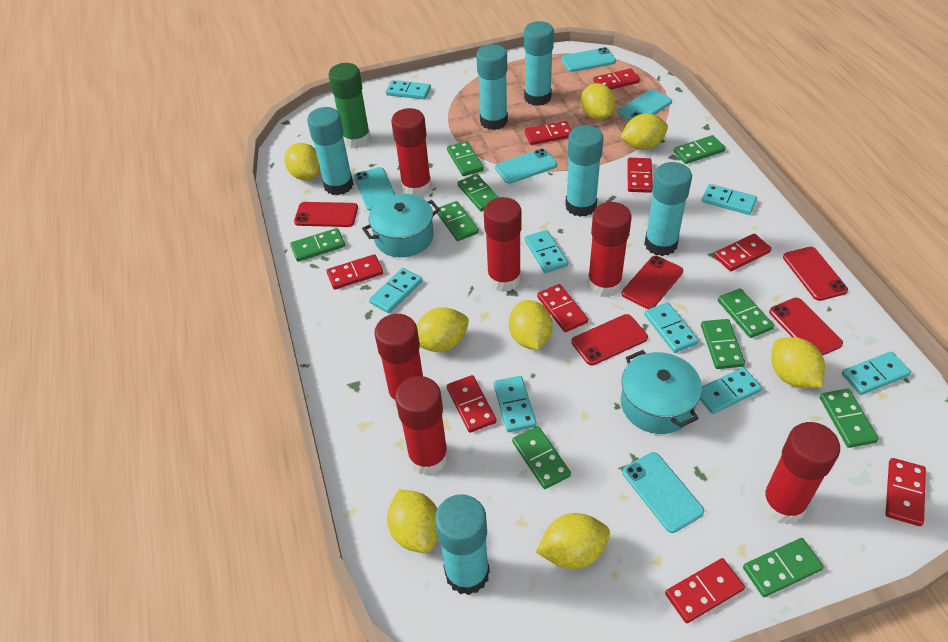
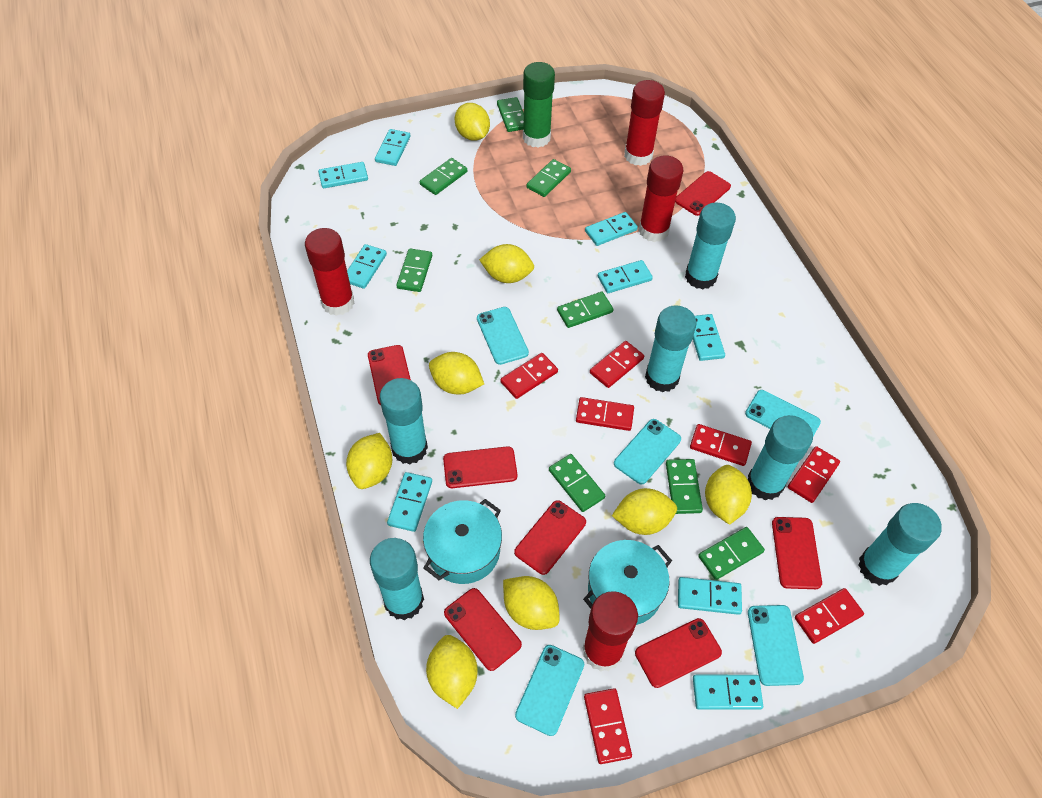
green domino: [290,228,345,262] [437,201,479,241] [447,141,484,176] [458,174,499,212] [512,426,571,489] [674,135,726,164] [701,319,745,369] [718,288,774,338] [743,538,824,597] [820,389,879,448] = 10 -> [396,248,432,292] [420,158,467,195] [497,97,524,132] [526,159,571,197] [549,454,605,512] [557,292,613,328] [666,459,703,514] [698,527,765,580] = 8
red domino: [326,254,383,290] [447,375,497,433] [525,121,571,145] [537,284,588,332] [593,68,640,89] [627,158,653,193] [665,558,745,623] [714,234,772,271] [885,458,926,526] = 9 -> [500,353,558,399] [576,397,634,431] [584,688,632,764] [590,341,644,388] [690,424,752,466] [788,446,840,503] [795,588,864,644] = 7
red glue stick: [374,314,423,408] [391,108,431,197] [395,376,449,476] [484,197,522,292] [588,202,632,297] [761,422,840,525] = 6 -> [305,228,354,316] [583,591,638,672] [624,80,665,166] [639,155,683,242] = 4
red phone: [294,202,358,227] [571,314,648,366] [622,256,683,309] [769,298,843,356] [783,247,848,301] = 5 -> [368,345,411,405] [443,446,517,488] [444,588,522,671] [514,500,586,575] [635,618,722,688] [675,171,731,216] [772,517,822,589] = 7
turquoise domino: [369,268,422,313] [386,80,431,99] [494,376,537,432] [525,230,568,273] [644,302,699,353] [700,367,762,414] [702,184,757,215] [842,351,911,395] = 8 -> [318,162,368,188] [347,244,387,289] [375,129,410,166] [387,472,432,532] [585,212,638,246] [598,260,653,293] [678,577,742,615] [693,314,725,361] [693,675,763,710] = 9

